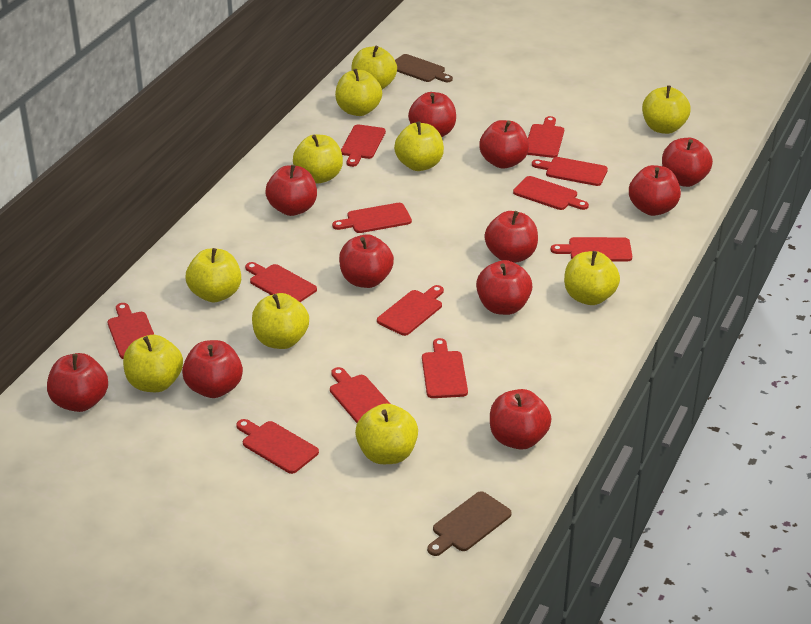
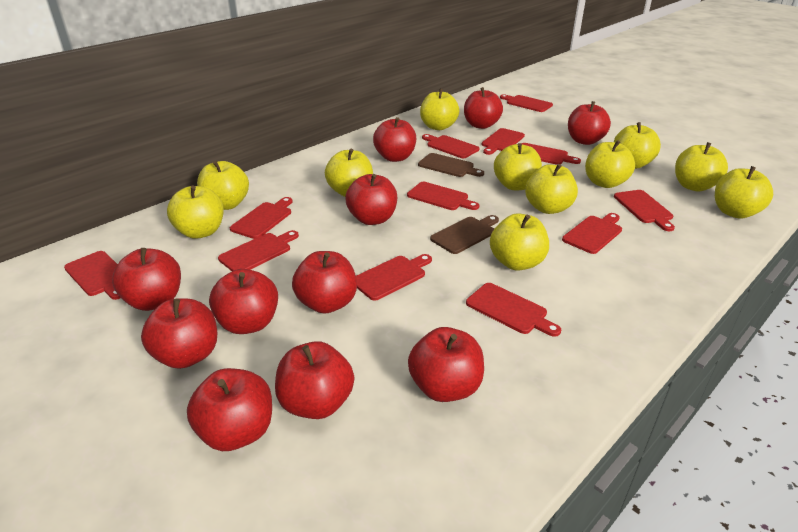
yellow apple: [123,335,183,392] [186,248,241,303] [252,293,309,349] [293,134,343,183] [335,69,382,116] [352,46,397,89] [355,404,418,464] [394,121,444,171] [564,251,620,305] [642,85,691,134] = 10 -> [167,186,224,239] [197,161,249,210] [325,149,373,197] [420,89,459,130] [490,213,549,271] [494,143,542,190] [525,164,578,214] [585,140,635,188] [614,122,661,169] [675,142,728,191] [715,166,773,218] = 11

